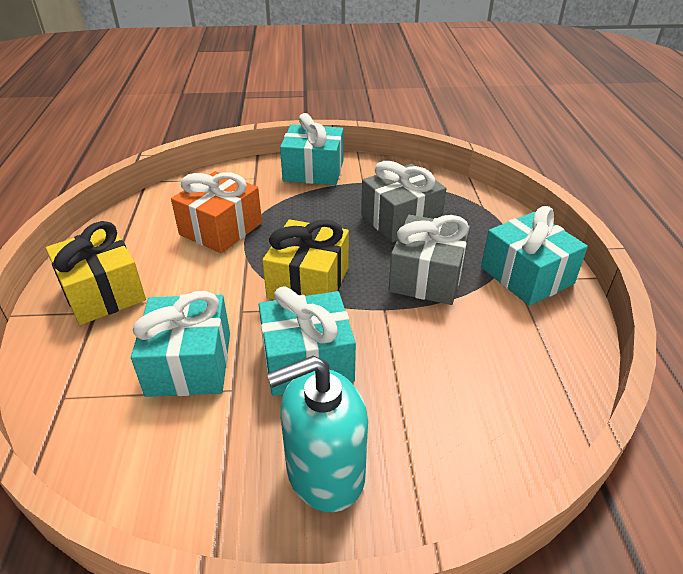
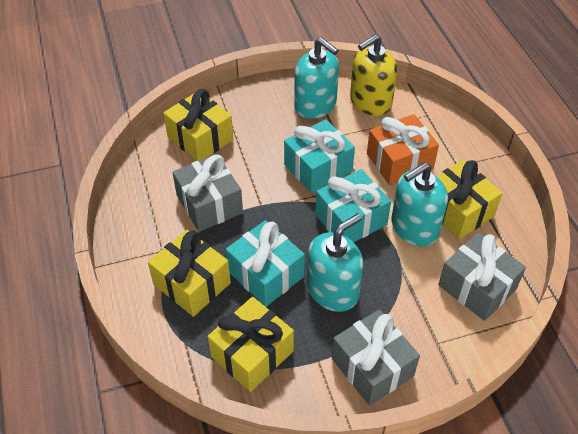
grey gift: [361,161,446,242] [389,215,470,305] = 2 -> [173,154,243,232] [332,309,420,406] [438,233,526,321] = 3
turquoise gift: [131,291,230,397] [259,287,356,396] [280,113,344,185] [481,206,588,306] = 4 -> [226,220,305,307] [284,119,355,193] [315,169,391,243] = 3
turquoise soap dispenser: [267,355,368,512] = 1 -> [294,37,339,119] [307,213,363,312] [391,162,448,246] = 3
yellow gift: [46,221,146,325] [262,219,349,300] = 2 -> [148,230,231,317] [163,89,233,161] [208,297,294,392] [437,160,503,239] = 4
yellow soap dispenser: none = 0 -> [350,34,397,116] = 1

